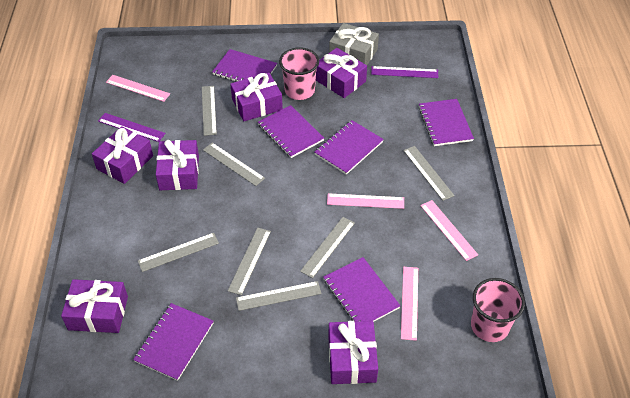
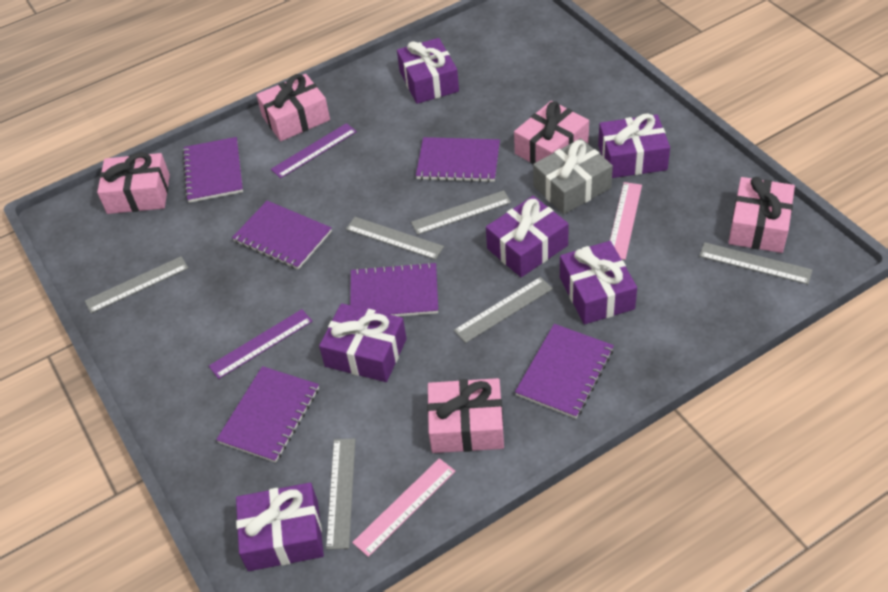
grey ruler: [138,233,219,272] [202,86,217,136] [203,143,265,186] [228,228,271,295] [236,281,322,311] [300,217,355,278] [403,146,455,201] = 7 -> [85,256,188,313] [326,438,356,550] [346,217,444,260] [411,190,511,235] [454,277,553,343] [699,242,812,284] = 6
pink cup: [279,47,319,100] [471,278,525,342] = 2 -> none = 0
pink gift: none = 0 -> [97,152,170,214] [256,74,330,141] [427,378,504,453] [514,101,589,164] [728,177,795,253] = 5
pink ruler: [106,75,170,102] [327,193,404,209] [401,267,418,341] [420,200,478,261] = 4 -> [352,458,455,557] [610,182,642,260] = 2

